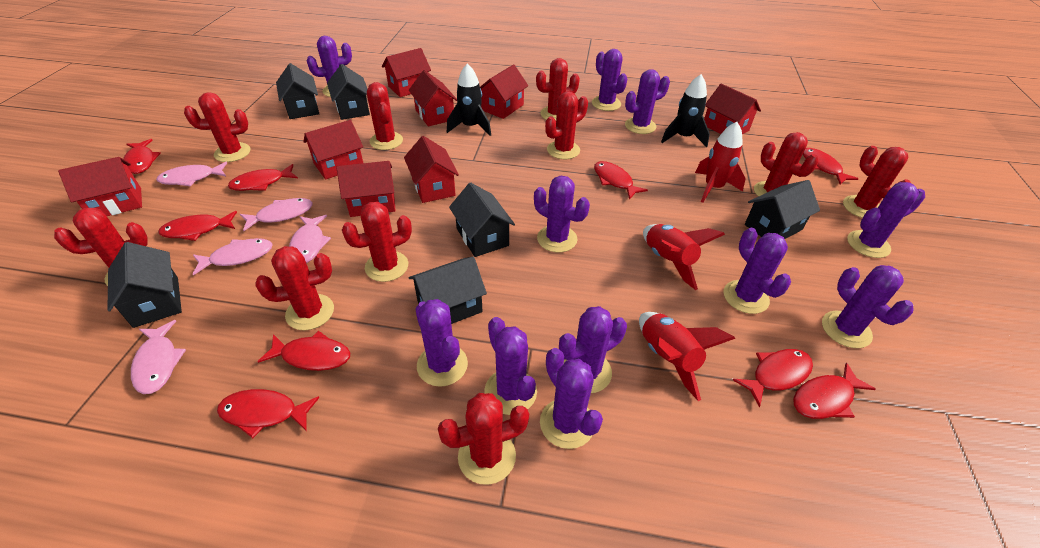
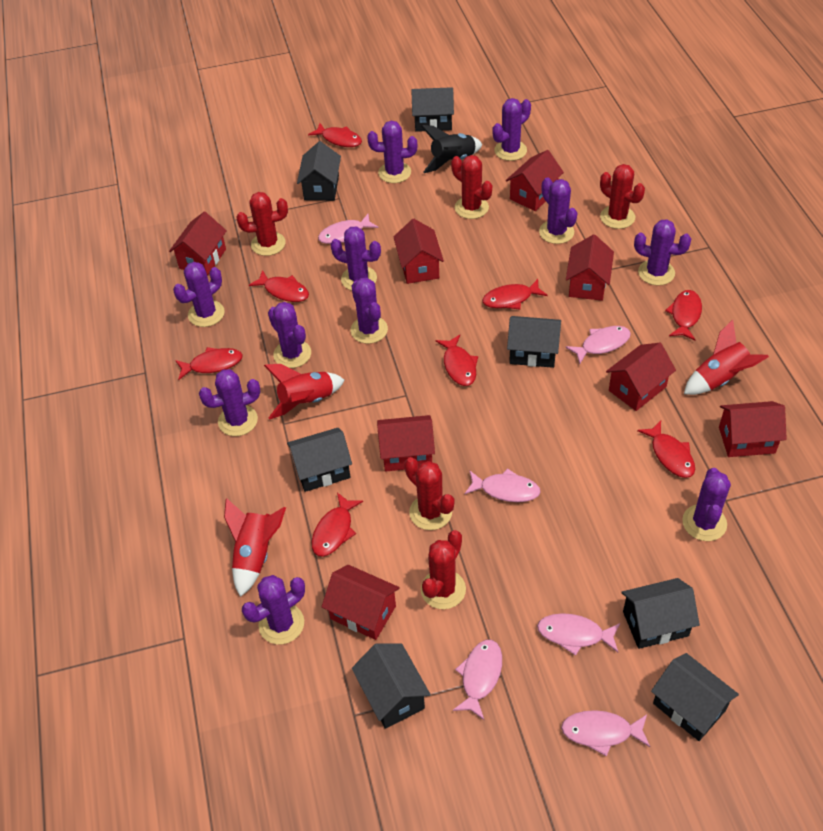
black house: [107,242,182,328] [276,63,319,119] [327,64,370,120] [409,257,487,324] [449,182,515,257] [745,180,820,239] = 6 -> [287,428,352,492] [297,141,341,201] [352,643,431,729] [411,87,454,132] [507,316,561,368] [621,578,700,649] [651,653,739,741] = 7
black rocket: [447,63,491,136] [661,74,710,147] = 2 -> [421,125,482,173] = 1
pink fish: [131,320,186,394] [156,162,227,186] [193,238,273,275] [240,198,313,231] [289,215,331,263] = 5 -> [318,214,378,244] [453,640,502,720] [465,468,541,502] [537,613,620,656] [561,710,650,757] [566,326,631,364] = 6
red cactus: [54,208,148,286] [184,92,251,162] [256,246,334,330] [342,202,412,282] [367,82,403,150] [438,393,529,485] [536,58,580,120] [545,91,588,159] [754,132,818,197] [843,146,911,218] = 10 -> [236,192,288,256] [404,457,454,530] [421,530,466,609] [451,155,492,219] [600,164,645,229] = 5
red fish: [123,139,161,174] [158,211,237,241] [217,389,320,438] [228,164,298,191] [257,331,350,371] [594,161,648,200] [733,349,813,407] [793,363,876,419] [803,148,859,185] = 9 -> [175,347,243,380] [249,270,309,302] [308,123,362,147] [311,493,363,557] [436,335,478,386] [482,279,548,309] [637,421,695,478] [665,290,702,340] = 8

